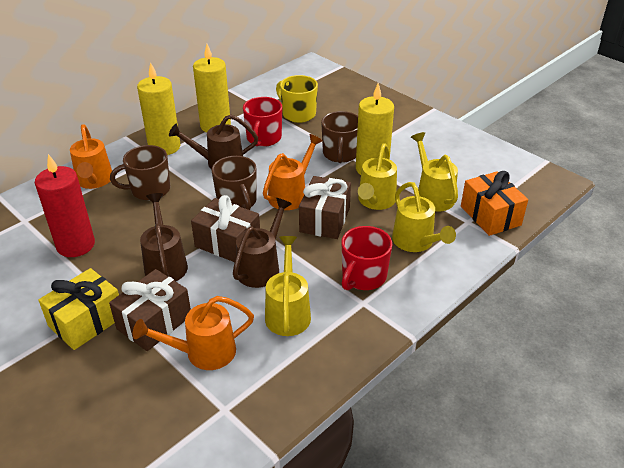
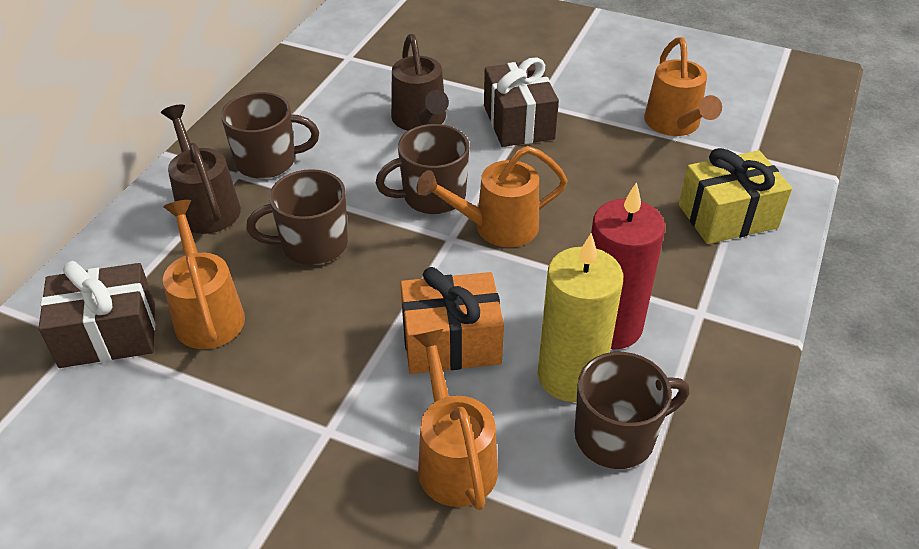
brown gift: [109,269,191,351] [191,195,260,262] [299,176,351,239] = 3 -> [39,261,155,368] [484,57,559,147] = 2
brown mug: [110,145,170,200] [212,156,256,210] [321,111,358,163] = 3 -> [221,92,319,179] [246,169,348,265] [376,124,469,214] [575,352,689,469] = 4
brown watering can: [140,193,188,281] [169,114,258,169] [233,198,292,288] = 3 -> [161,104,241,234] [391,34,449,131] = 2
orange watering can: [70,124,112,189] [133,296,254,370] [263,134,323,210] = 3 -> [163,200,245,349] [413,329,498,510] [417,146,568,247] [644,37,722,136] = 4
red mug: [243,97,282,147] [341,226,392,290] = 2 -> none = 0
yellow candle: [137,62,181,155] [193,44,231,133] [356,83,394,175] = 3 -> [538,233,623,402] = 1
yellow mug: [276,75,318,123] = 1 -> none = 0
yellow watering can: [265,236,311,336] [358,143,397,210] [392,182,456,252] [411,132,458,211] = 4 -> none = 0

